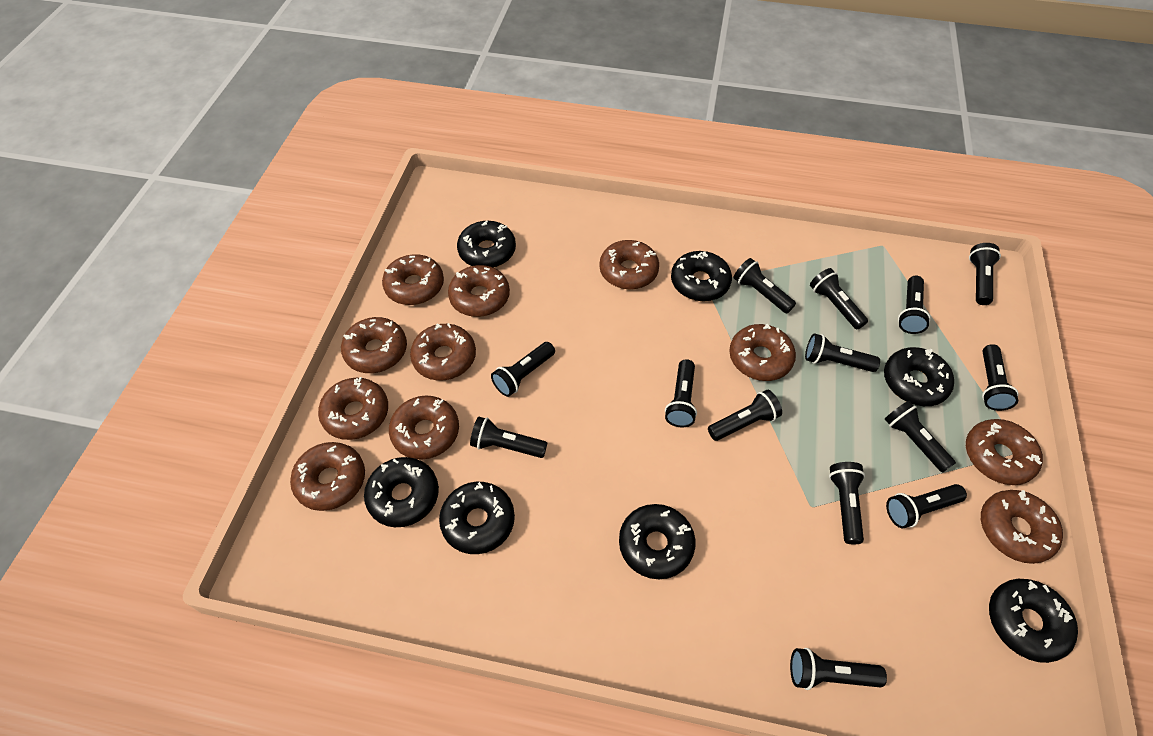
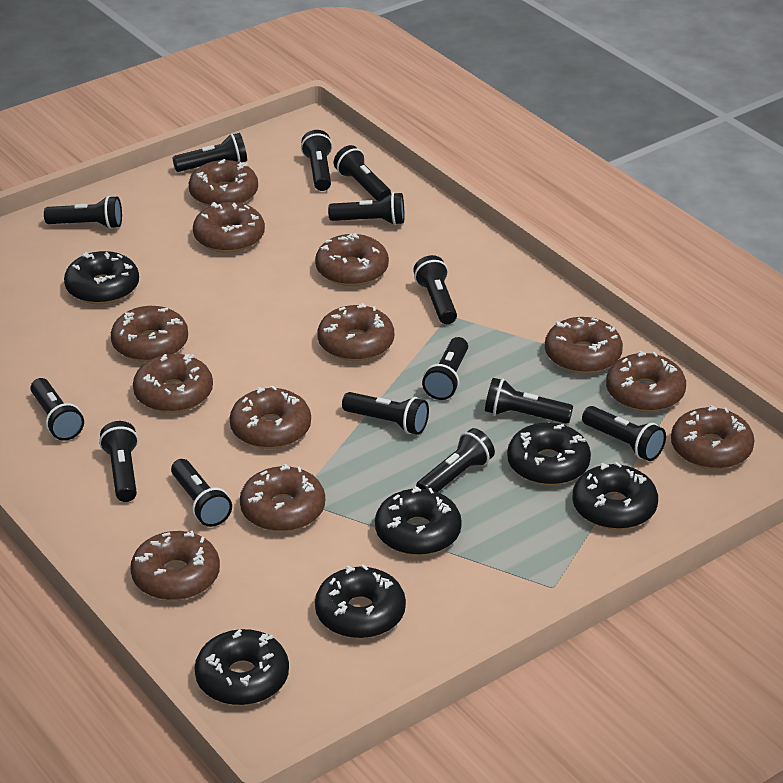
black donut: [364,457,439,527] [439,482,515,554] [457,221,516,268] [619,504,696,579] [671,251,732,301] [884,347,954,406] [989,579,1078,663] = 7 -> [64,251,139,304] [195,629,289,705] [315,564,406,639] [375,486,462,556] [507,422,591,485] [572,462,658,530] = 6
brown donut: [290,442,365,511] [318,377,388,440] [341,317,407,373] [382,254,444,305] [389,395,459,460] [410,323,476,381] [448,265,510,317] [599,240,659,290] [729,324,796,381] [966,419,1043,485] [981,490,1063,564] = 11 -> [111,306,188,362] [130,531,220,600] [133,354,213,413] [189,159,258,206] [193,202,265,253] [230,386,311,449] [240,464,325,532] [315,233,389,286] [317,303,394,361] [545,317,623,374] [606,351,686,412] [671,405,754,469] = 12

